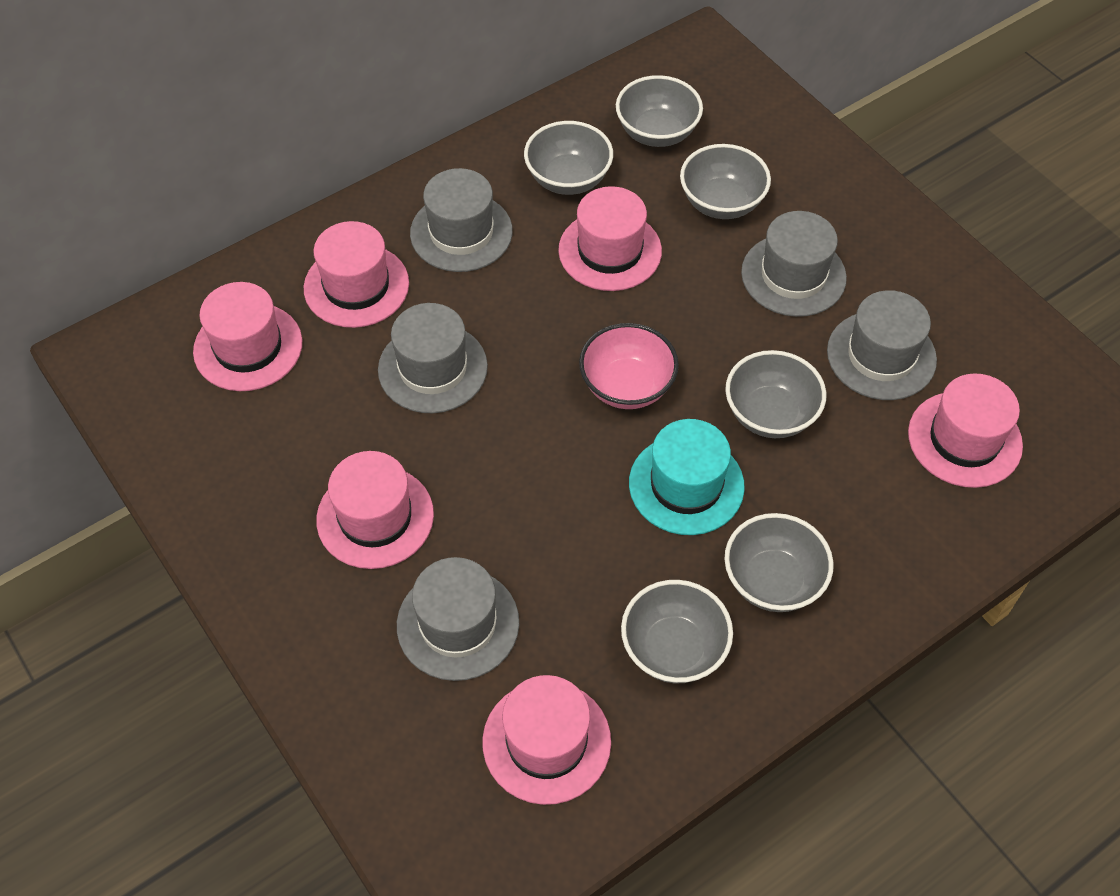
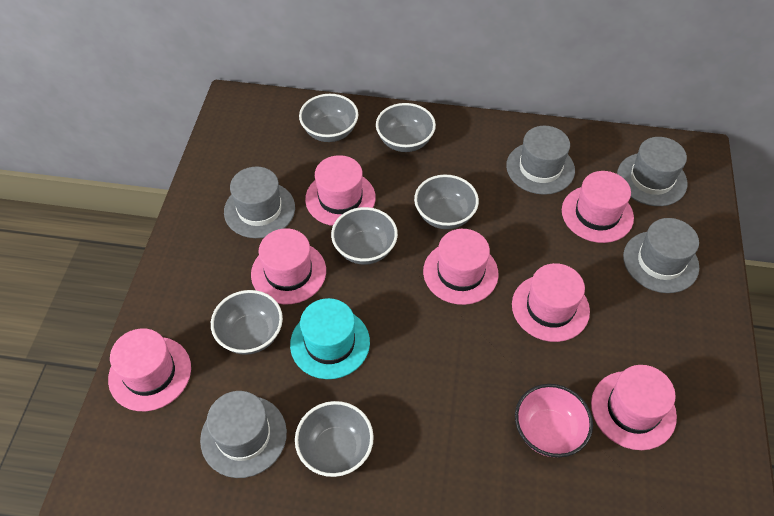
pink hat: [193,282,302,391] [304,221,409,328] [316,451,434,569] [482,675,611,805] [558,186,662,291] [908,373,1023,488] = 6 -> [108,328,191,411] [251,228,326,305] [305,155,376,226] [423,229,499,305] [512,263,590,342] [562,171,634,243] [591,365,677,450] = 7

